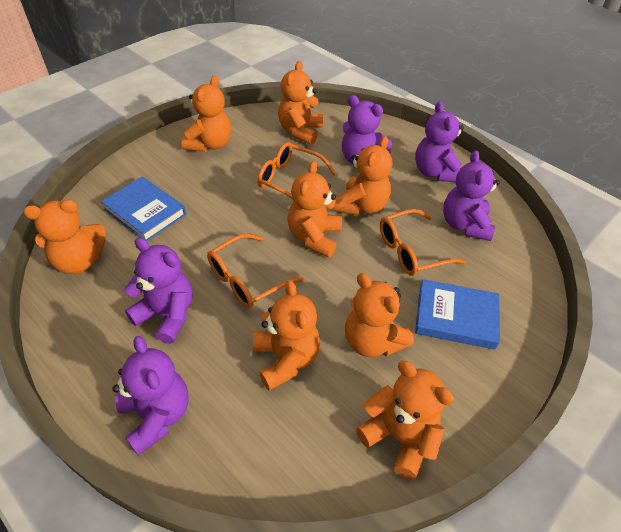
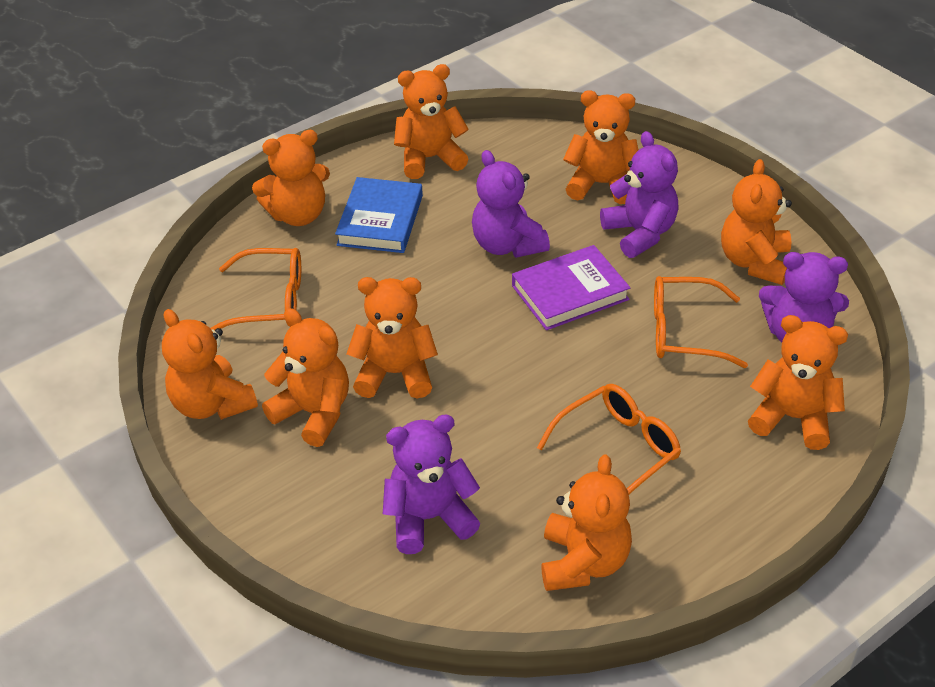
blue book: [101,177,186,241] [415,279,500,350] = 2 -> [335,177,423,253] = 1
orange teddy bear: [23,200,106,274] [182,75,231,152] [253,280,320,390] [278,61,323,145] [287,161,342,257] [334,136,392,216] [345,273,414,357] [356,361,454,479] = 8 -> [162,309,258,420] [252,130,330,226] [262,308,349,447] [347,277,438,398] [394,64,469,179] [541,454,632,591] [563,90,639,204] [721,159,792,285] [748,315,848,450] = 9
purple book: none = 0 -> [512,245,630,330] = 1
purple teddy bear: [112,336,189,455] [124,238,193,344] [342,95,392,165] [415,101,464,182] [443,150,500,241] = 5 -> [383,414,480,554] [472,150,550,258] [600,131,679,258] [759,252,849,342] = 4

